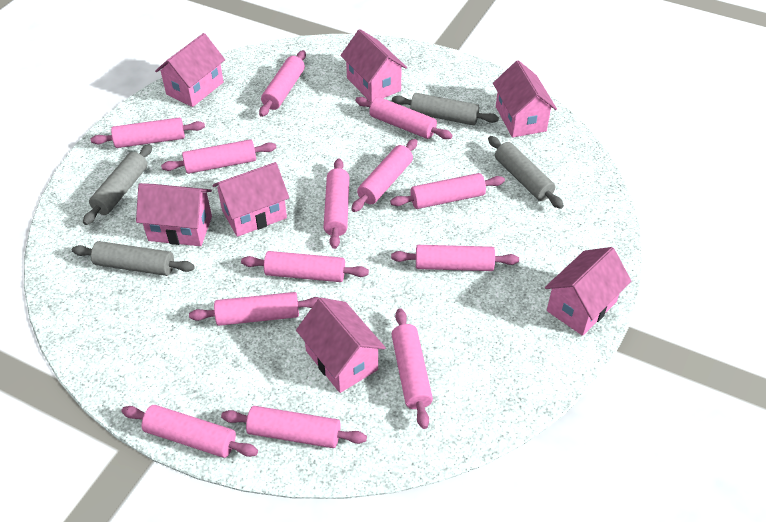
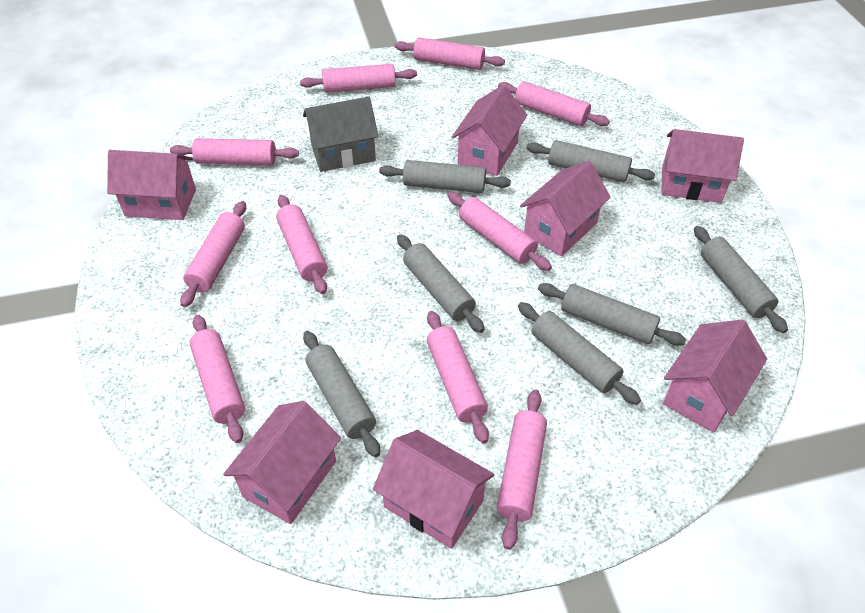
grey house: none = 0 -> [303,97,379,172] = 1
grey rolling pin: [72,241,195,276] [83,144,152,225] [392,93,499,125] [488,136,564,209] = 4 -> [303,331,380,457] [379,160,511,193] [397,234,484,333] [518,302,641,405] [527,140,655,182] [538,283,686,346] [694,226,788,333] = 7
pink rolling pin: [91,117,205,148] [121,405,258,458] [161,139,276,174] [189,292,319,326] [221,406,367,448] [241,251,369,282] [259,50,306,117] [323,159,349,249] [351,139,417,212] [355,97,452,139] [390,173,505,209] [391,245,519,271] [391,308,433,429] = 13 -> [170,138,299,165] [180,201,246,307] [190,315,245,443] [276,195,327,294] [300,64,417,93] [395,37,505,70] [427,311,489,444] [447,192,552,271] [497,390,547,550] [498,81,610,126] = 10

